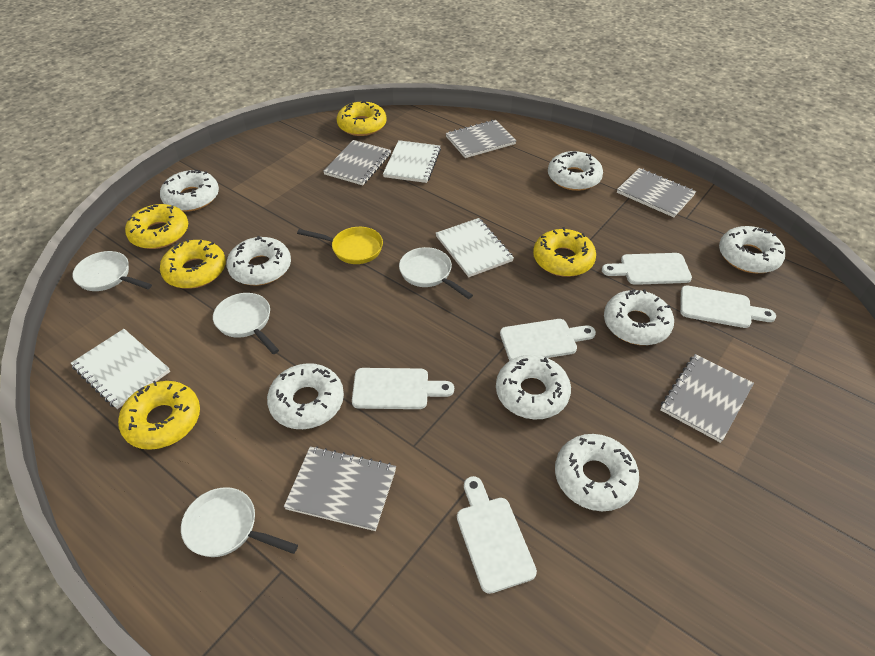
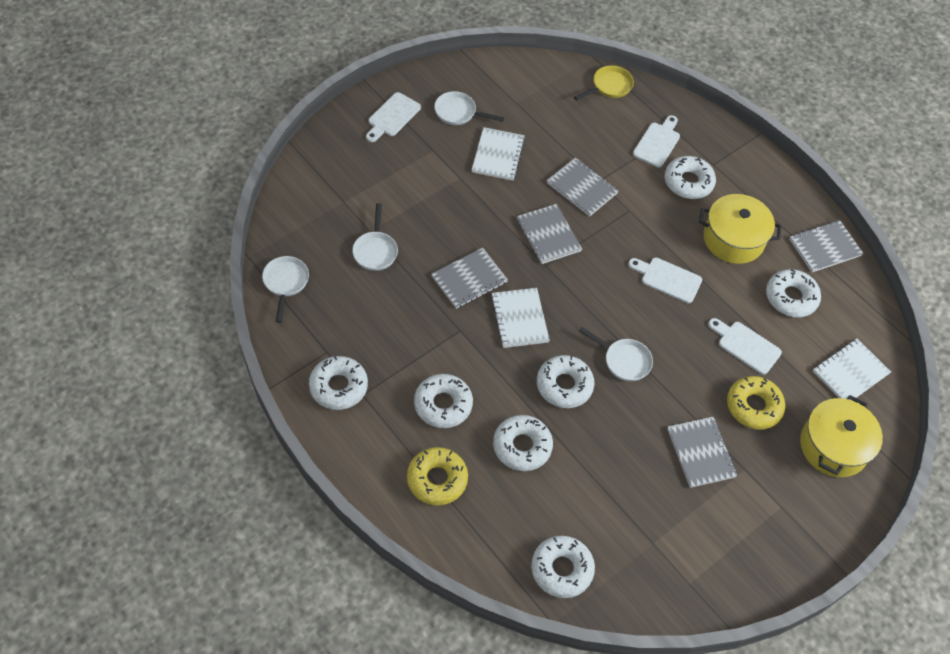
white cutting board: [352,368,454,409] [457,476,537,594] [500,319,596,360] [602,253,692,285] [680,285,776,328] = 5 -> [366,92,421,142] [628,258,702,303] [633,115,680,167] [708,318,782,375] = 4
white donut: [160,170,219,212] [227,236,291,285] [267,363,344,429] [496,355,571,420] [548,151,603,191] [555,434,639,511] [604,289,674,345] [719,226,785,273] = 8 -> [309,356,368,410] [414,374,473,428] [493,415,553,471] [531,536,595,598] [537,355,594,408] [665,156,716,199] [766,269,821,317] = 7
yellow donut: [118,381,200,450] [125,204,188,249] [160,239,226,289] [337,100,386,136] [533,227,596,277] = 5 -> [407,447,468,505] [727,376,785,430] = 2
yellow pot: none = 0 -> [699,194,782,264] [800,395,883,477] = 2

